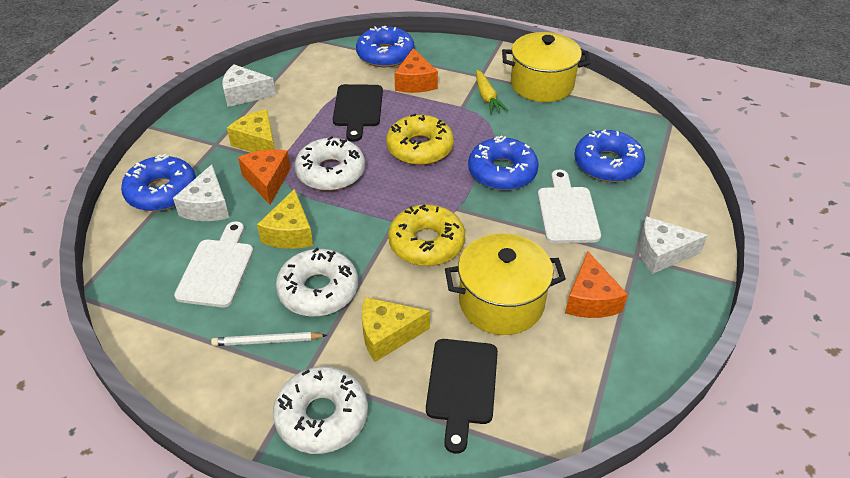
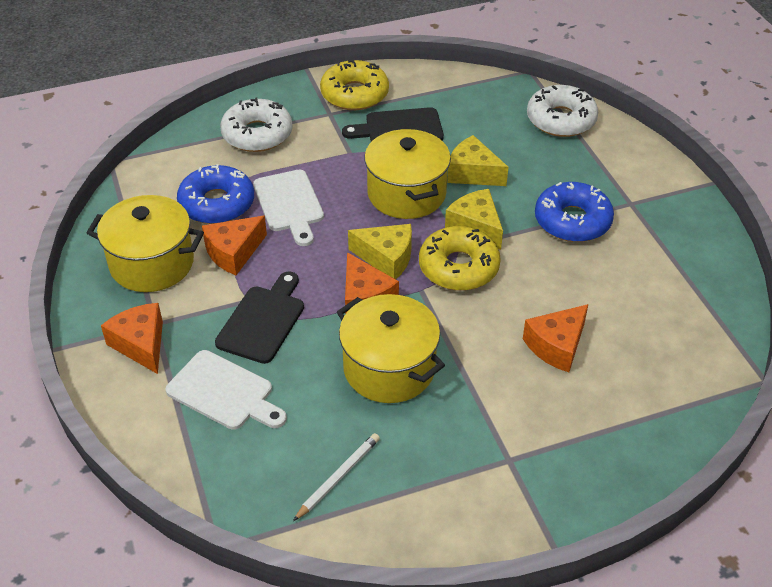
blue donut: [121,154,196,211] [356,26,415,67] [468,135,539,190] [574,130,645,182] = 4 -> [177,164,254,224] [535,182,614,242] = 2
orange cheese: [238,149,291,205] [394,48,438,93] [565,251,628,318] = 3 -> [101,303,163,374] [202,216,267,275] [345,252,399,313] [523,304,588,372] = 4
white cheese: [173,164,229,221] [222,64,276,107] [639,216,708,274] = 3 -> none = 0
white donut: [273,367,368,454] [276,248,358,317] [295,136,365,191] = 3 -> [220,98,293,152] [527,85,598,137] = 2
yellow carrot: [476,70,509,114] = 1 -> none = 0
yellow pot: [445,234,566,335] [502,32,590,102] = 2 -> [86,195,204,292] [337,294,445,403] [364,128,451,219] = 3

